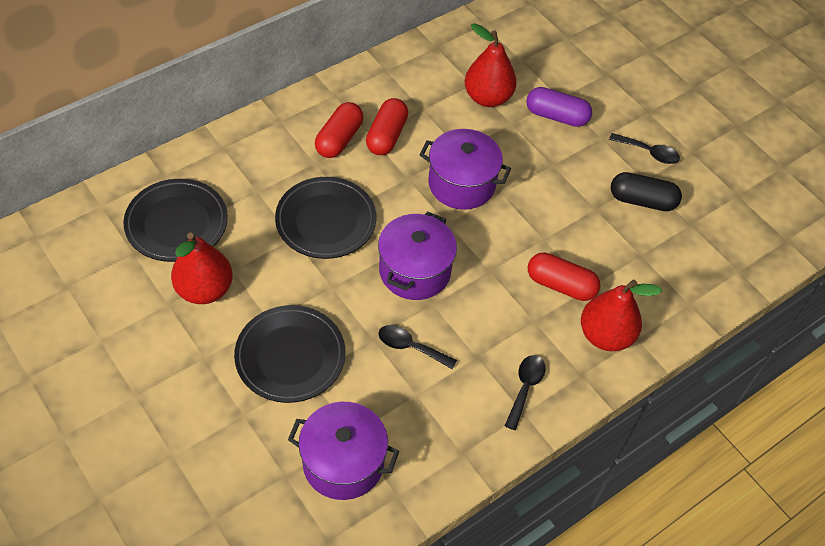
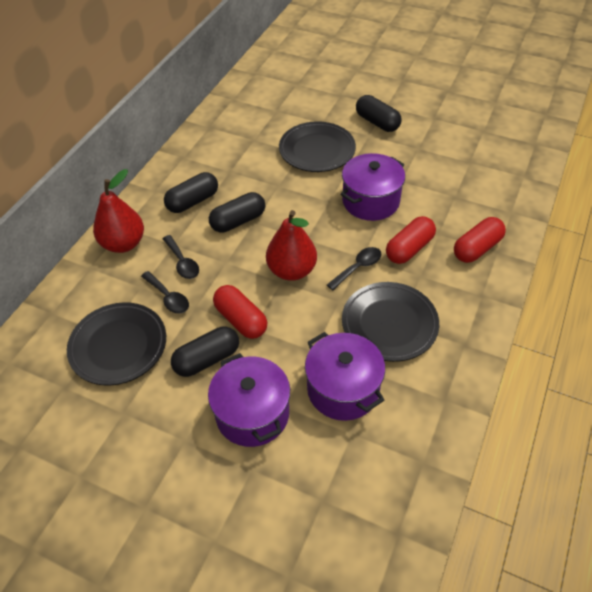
black capsule: [611,172,682,211] = 1 -> [164,172,218,213] [171,327,239,377] [209,192,265,233] [356,95,402,132] = 4
purple capsule: [526,87,592,127] = 1 -> none = 0
red pear: [171,233,233,304] [465,23,516,107] [581,280,662,351] = 3 -> [93,169,144,253] [266,210,317,281] = 2

